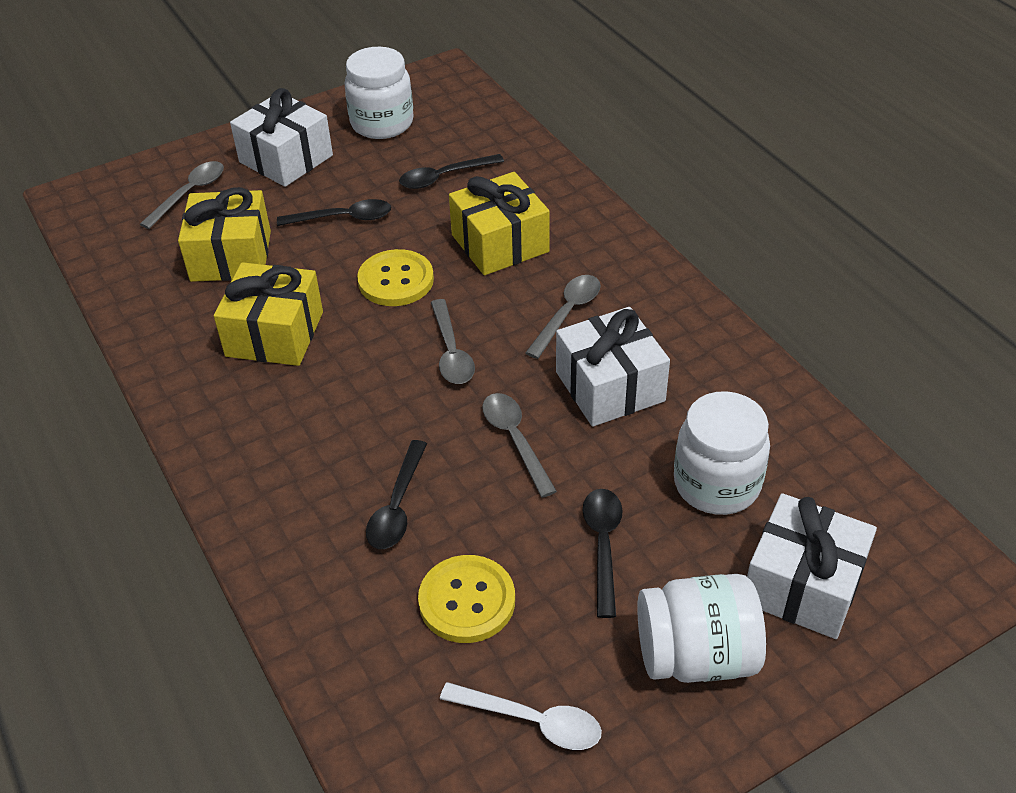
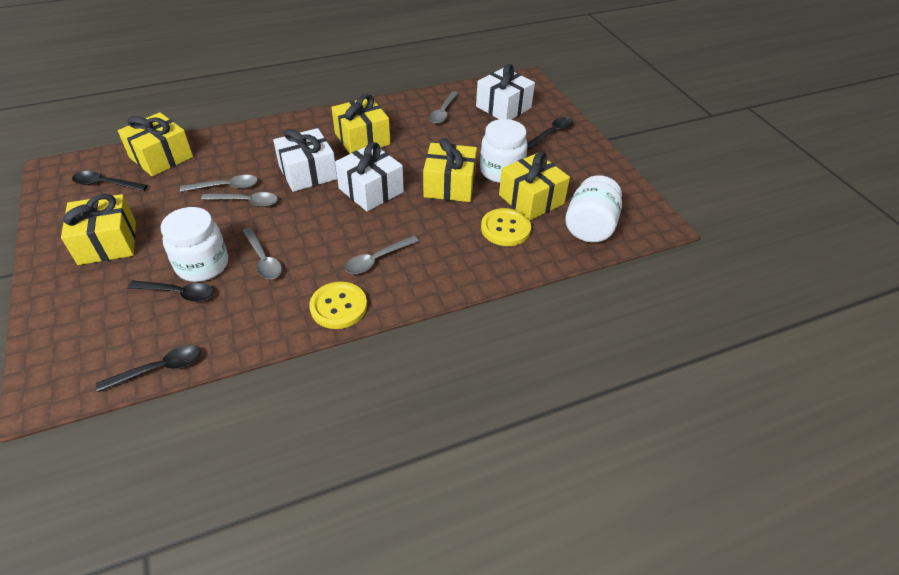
grey spoon: [140,161,224,229] [431,299,475,384] [482,393,557,498] [525,275,601,359] = 4 -> [180,175,258,192] [201,192,278,207] [242,227,282,279] [345,235,419,274] [429,91,459,124] = 5
white spoon: [440,682,602,750] = 1 -> none = 0
yellow gift: [178,187,271,282] [214,262,323,366] [449,172,550,275] = 3 -> [61,194,136,265] [118,112,193,177] [331,94,390,154] [423,138,477,202] [499,152,570,220] = 5

